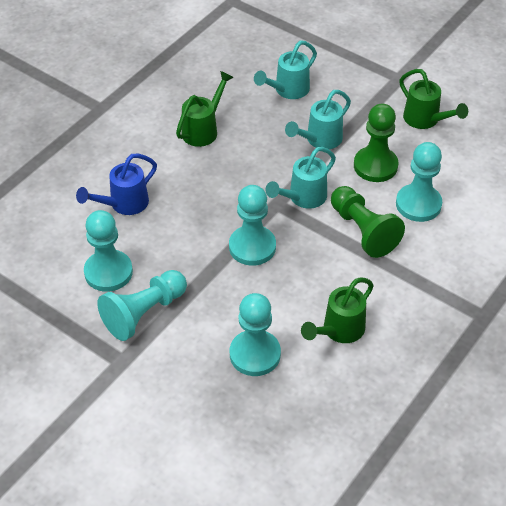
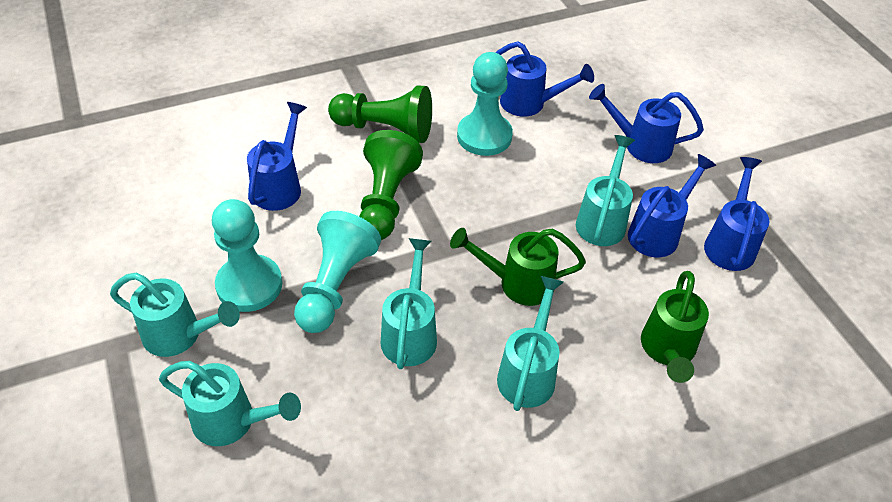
blue watering can: [76,154,157,215] = 1 -> [247,102,307,211] [495,41,594,117] [589,84,704,163] [628,154,716,257] [704,157,769,271] = 5
green watering can: [176,71,234,147] [301,277,374,343] [399,69,468,129] = 3 -> [450,228,586,306] [641,271,709,383] = 2
turquoise pawn: [84,210,133,292] [97,270,187,341] [229,185,276,266] [230,293,281,376] [396,142,442,222] = 5 -> [212,199,282,312] [294,211,381,333] [457,52,513,156] = 3
turquoise watering can: [254,41,317,99] [265,147,336,209] [285,90,351,149] = 3 -> [110,272,240,357] [159,361,301,446] [381,238,437,369] [497,276,564,411] [576,135,635,246] = 5

